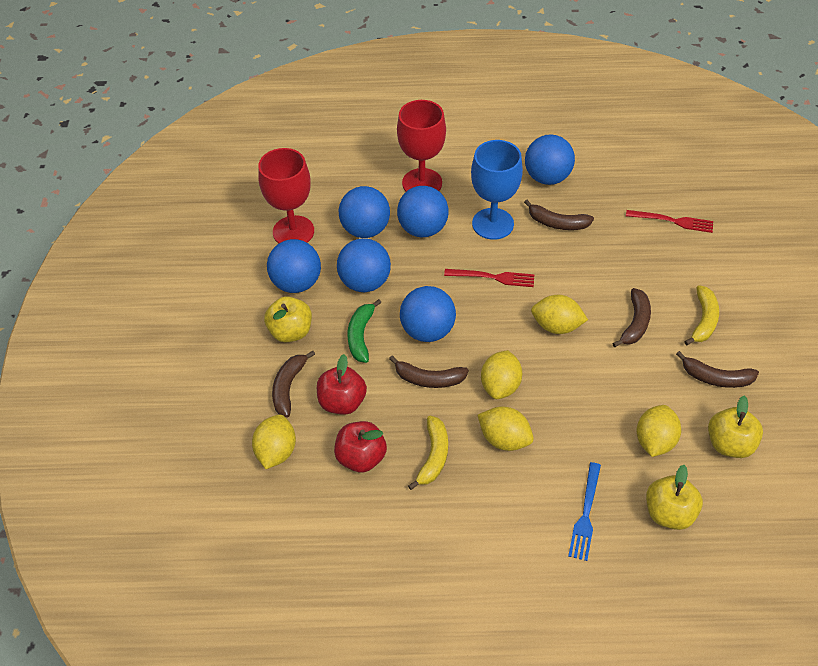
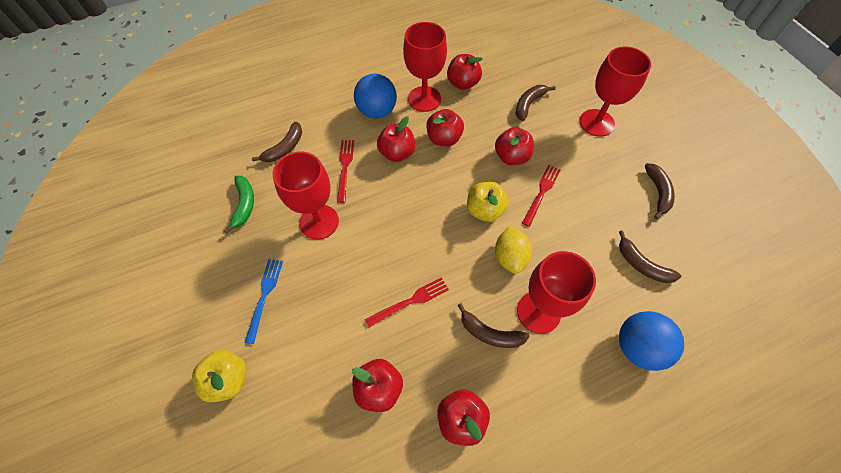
blue ball: [267,239,321,293] [337,238,391,292] [339,186,390,238] [397,186,449,237] [400,286,456,342] [525,134,575,185] = 6 -> [354,74,397,119] [619,311,684,371] = 2
blue goblet: [471,140,523,240] = 1 -> none = 0
red apple: [317,354,367,415] [334,421,387,473] = 2 -> [352,359,403,412] [377,117,415,162] [426,109,464,146] [437,389,490,446] [447,54,483,90] [495,127,534,165] = 6
red fork: [444,269,534,287] [626,210,713,233] = 2 -> [337,140,354,203] [365,277,449,327] [522,165,560,227] = 3
red goblet: [258,148,314,244] [397,100,446,192] = 2 -> [272,152,339,240] [403,22,447,112] [517,251,596,334] [579,47,651,137] = 4
yellow apple: [264,296,312,343] [646,465,703,530] [708,396,763,458] = 3 -> [192,350,247,402] [467,182,509,222] = 2
yellow banana: [408,416,448,490] [684,285,719,346] = 2 -> none = 0
yellow lemon: [252,415,296,469] [478,406,534,451] [481,350,522,399] [531,295,588,334] [637,405,681,457] = 5 -> [495,226,532,274] = 1

